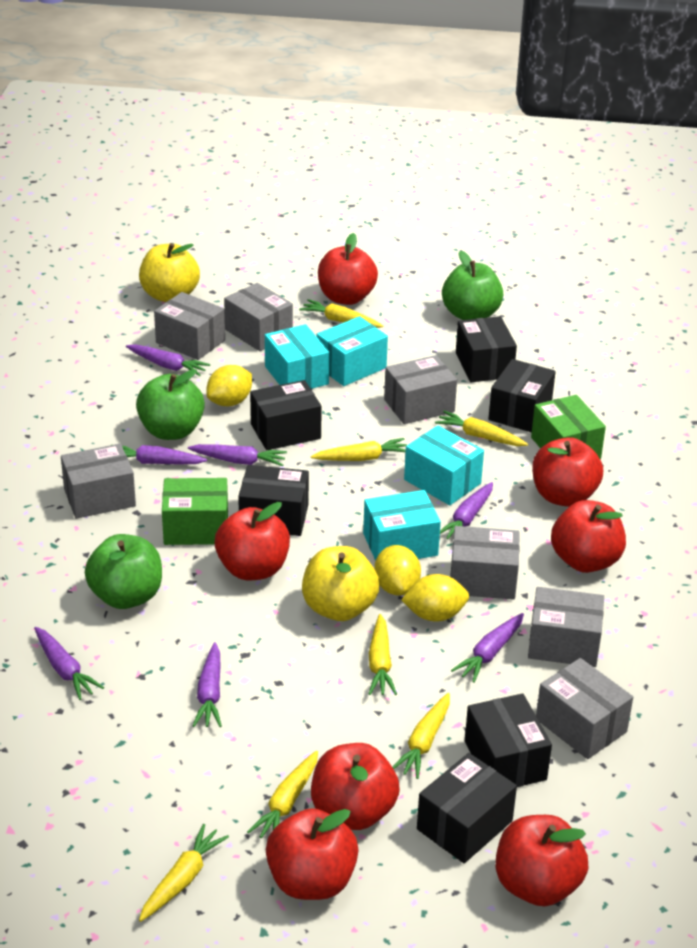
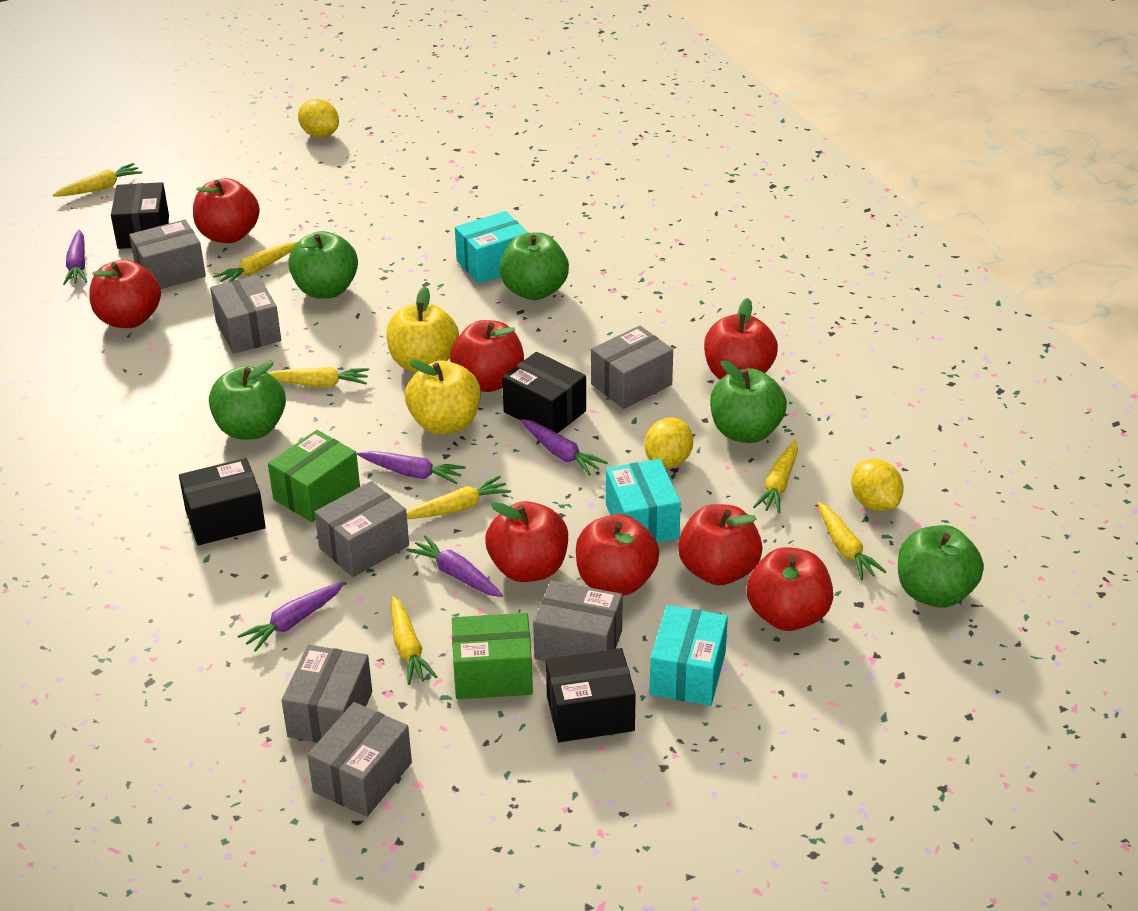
black box: [238,465,309,536] [250,380,322,450] [417,753,517,863] [456,316,517,382] [465,693,552,787] [488,359,556,432] = 6 -> [111,182,169,249] [179,458,266,545] [502,352,586,433] [546,648,636,742] = 4
green apple: [85,534,162,609] [136,369,205,440] [442,251,503,320] = 3 -> [209,361,286,440] [288,231,358,299] [499,232,569,300] [710,361,787,443] [898,525,984,608] = 5
purple carrot: [34,627,104,700] [122,445,207,465] [126,344,210,376] [188,444,287,466] [193,642,222,727] [440,482,493,539] [451,613,524,683] = 7 -> [63,230,87,285] [238,582,344,652] [357,451,465,484] [406,535,503,597] [520,419,608,476] = 5
red apple: [215,502,290,580] [266,808,359,900] [311,743,400,830] [318,233,378,305] [496,815,588,906] [532,437,603,507] [551,500,626,573] = 7 -> [89,259,161,328] [193,178,260,243] [450,320,524,392] [485,501,568,582] [576,514,659,595] [678,504,763,585] [704,298,778,379] [747,547,833,631] = 8
turquoise box: [265,324,329,389] [316,316,388,386] [363,490,441,561] [404,425,484,505] = 4 -> [455,211,528,284] [606,459,681,543] [649,605,728,706] = 3

